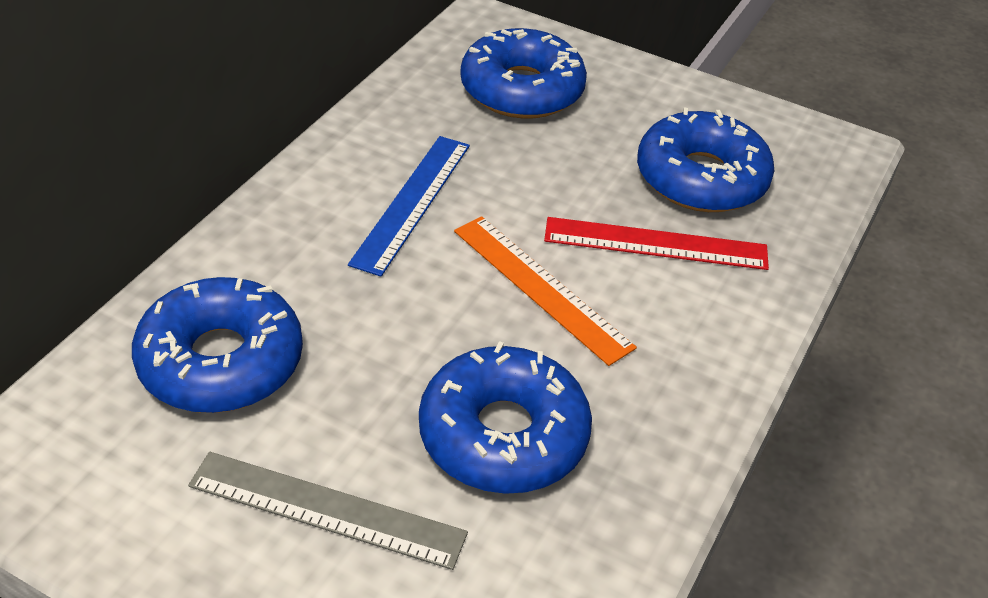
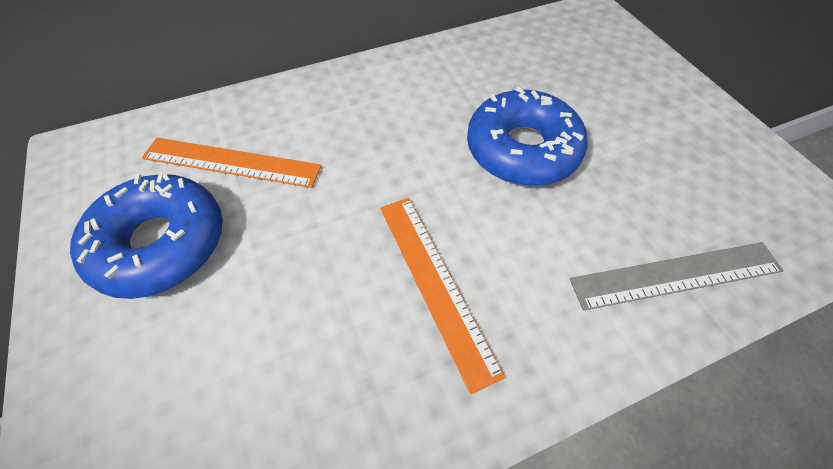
blue donut: [132,277,303,413] [419,341,592,494] [460,28,587,119] [637,108,774,212] = 4 -> [70,172,223,299] [467,86,588,186] = 2
blue ruler: [348,136,470,277] = 1 -> none = 0
orange ruler: [454,216,637,366] = 1 -> [142,138,322,188] [380,198,505,395] = 2
red ruler: [544,217,769,270] = 1 -> none = 0

